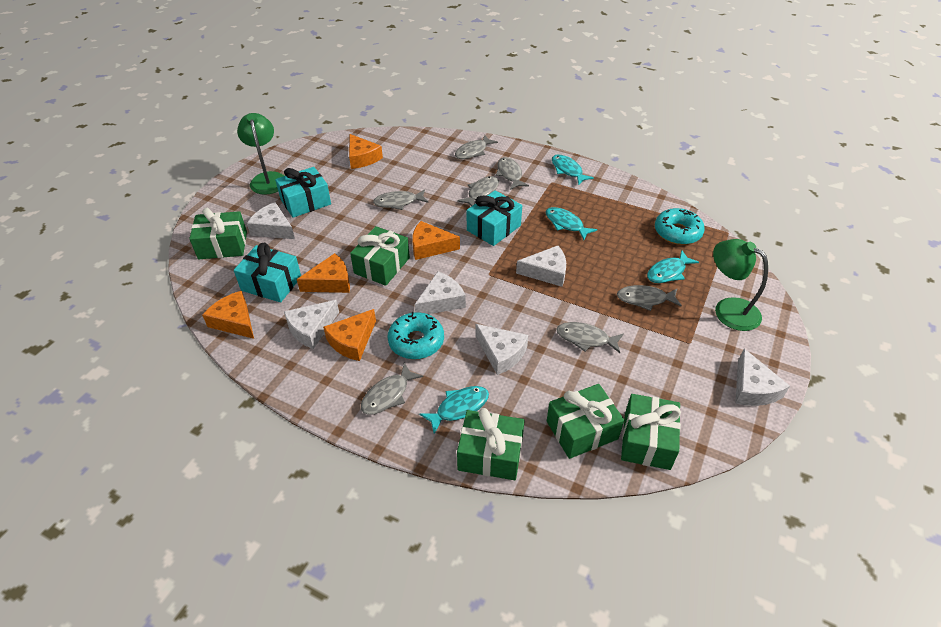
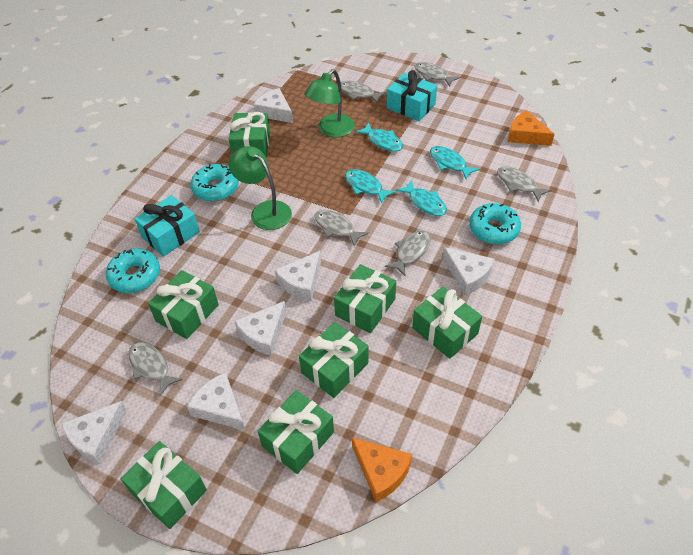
green gift: [189,208,247,259] [350,226,410,286] [457,408,525,480] [547,384,624,459] [621,394,681,470] = 5 -> [121,441,207,529] [148,270,219,339] [229,112,270,157] [258,390,334,474] [299,322,369,398] [334,264,396,333] [412,286,482,359] = 7
grey fish: [361,363,423,415] [373,189,428,210] [455,135,498,159] [457,176,499,206] [496,157,529,190] [556,322,624,353] [617,285,682,311] = 7 -> [128,342,183,396] [314,210,369,247] [341,81,386,104] [385,230,431,276] [415,62,460,87] [497,167,551,202] = 6
orange cheese: [202,291,254,339] [297,253,350,293] [323,309,376,361] [349,134,383,169] [412,221,460,260] = 5 -> [352,438,412,502] [508,111,554,146] = 2
turquoise donut: [388,312,444,359] [655,208,705,245] = 2 -> [106,248,160,293] [191,164,239,201] [469,203,521,244] = 3
turquoise gift: [234,243,301,302] [275,167,331,218] [467,190,522,246] = 3 -> [134,195,200,257] [387,70,437,121] = 2

